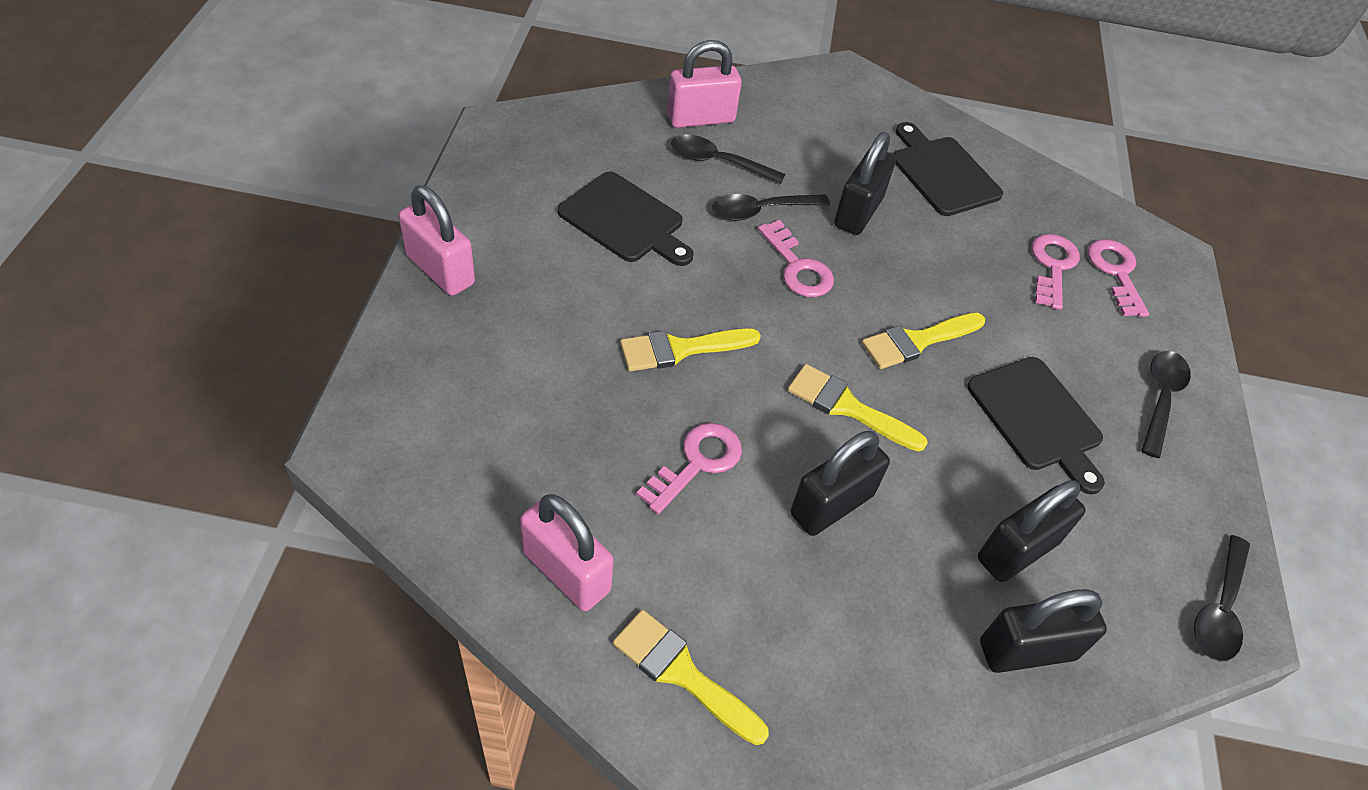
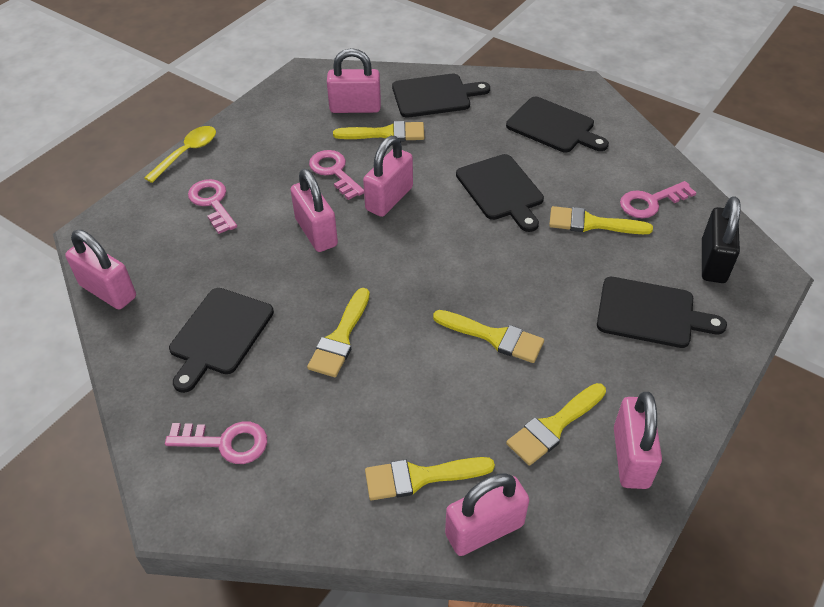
black cutting board: [558,172,694,266] [893,122,1003,216] [967,357,1105,495] = 3 -> [169,288,274,393] [392,74,490,118] [456,154,544,232] [506,97,609,152] [597,277,727,348] = 5
black padlock: [791,431,890,536] [834,132,896,235] [978,480,1086,582] [980,589,1107,673] = 4 -> [702,196,741,283] = 1
black spoon: [671,135,785,184] [712,194,830,221] [1141,351,1191,458] [1194,535,1250,661] = 4 -> none = 0
pink padlock: [399,185,475,296] [520,494,614,611] [667,40,742,128] = 3 -> [65,230,136,309] [290,169,338,252] [327,48,381,113] [363,136,413,217] [445,473,529,556] [614,392,662,489] = 6
yellow brush: [613,610,769,745] [620,328,761,371] [788,364,928,451] [862,313,985,369] = 4 -> [307,288,370,377] [333,121,424,141] [365,457,495,500] [433,310,544,363] [506,383,606,466] [549,206,653,234] = 6
yellow spoon: none = 0 -> [144,126,216,183] = 1

